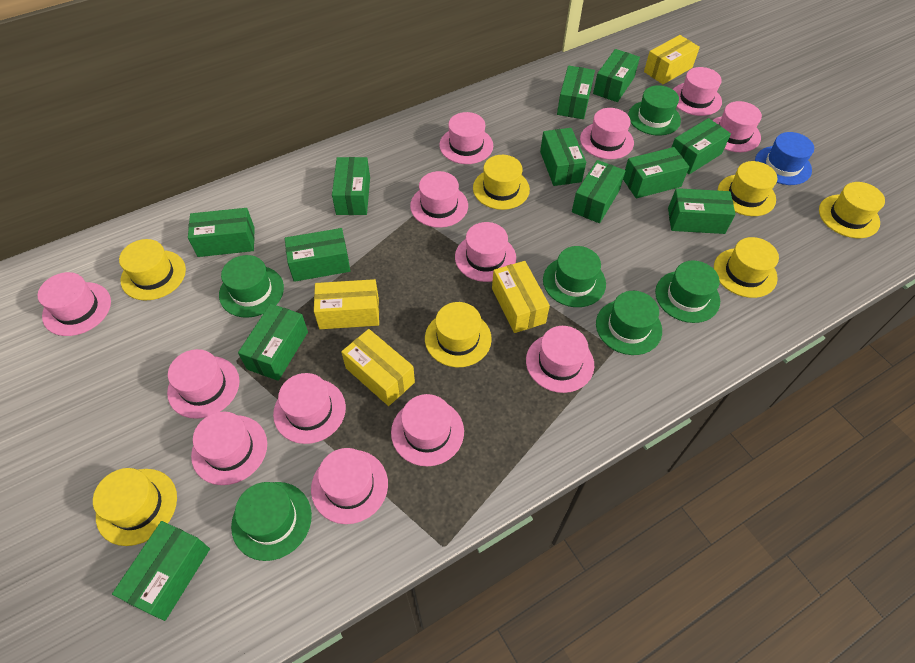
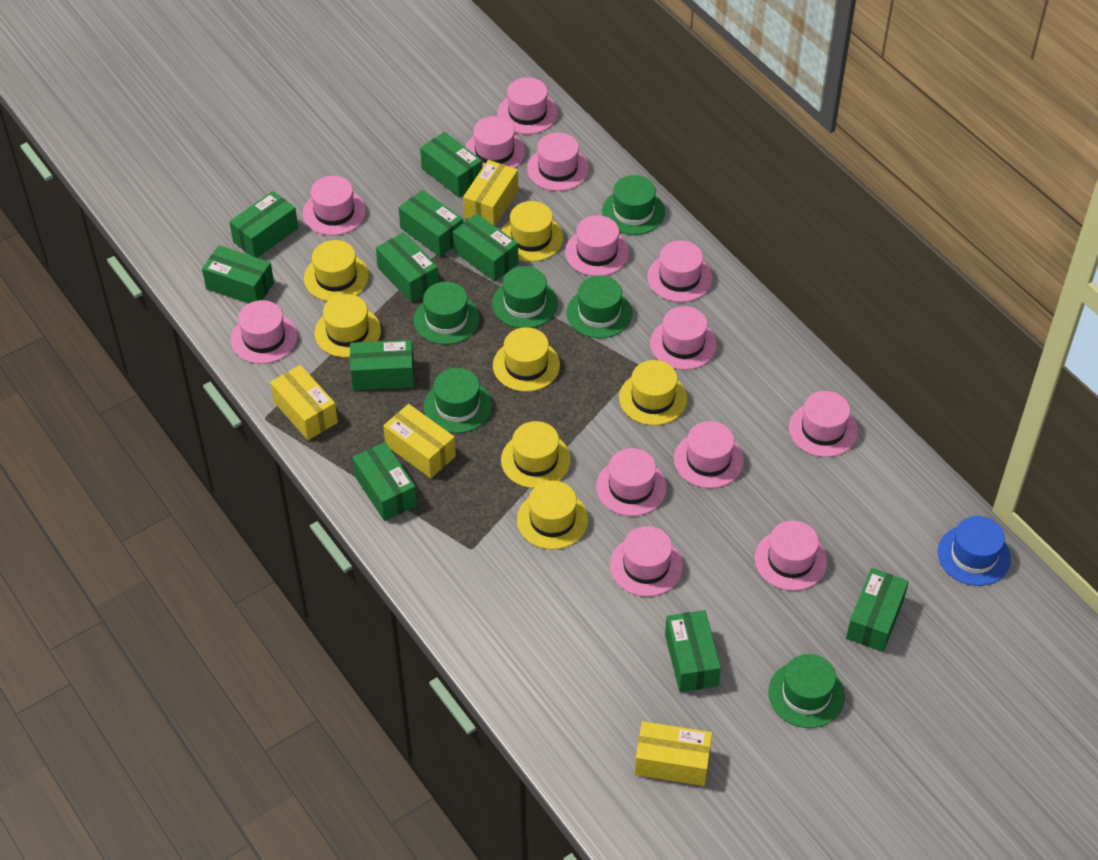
green box: [112,521,210,621] [188,208,255,257] [238,304,308,381] [285,228,350,282] [332,157,370,215] [540,128,586,186] [557,66,595,119] [572,160,625,223] [593,49,640,102] [623,147,689,199] [668,188,735,234] [671,118,731,174] = 12 -> [202,245,274,304] [229,191,298,258] [350,340,414,390] [352,442,417,521] [376,232,439,303] [399,190,463,257] [420,132,483,197] [453,214,518,282] [665,610,721,692] [846,568,909,652] = 10

